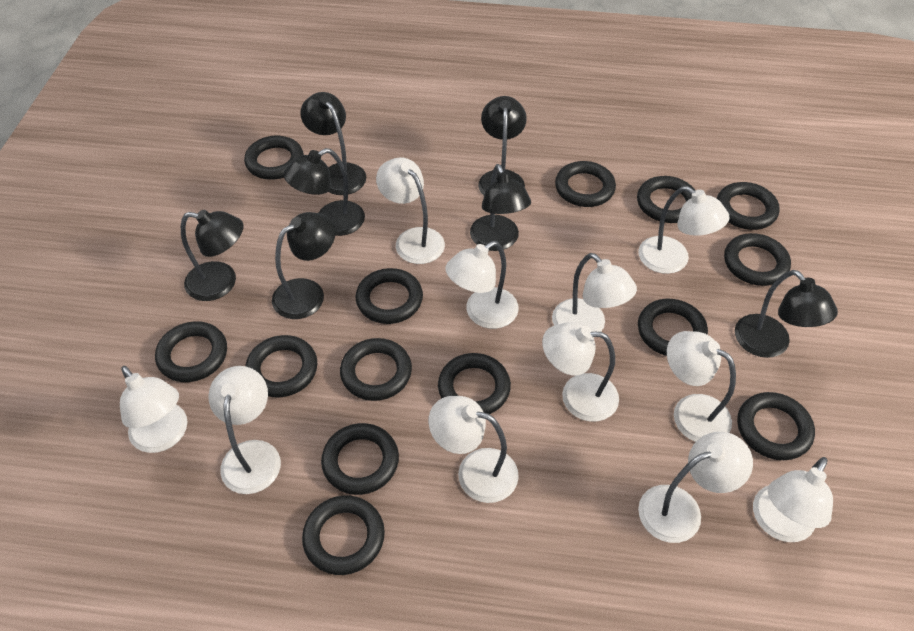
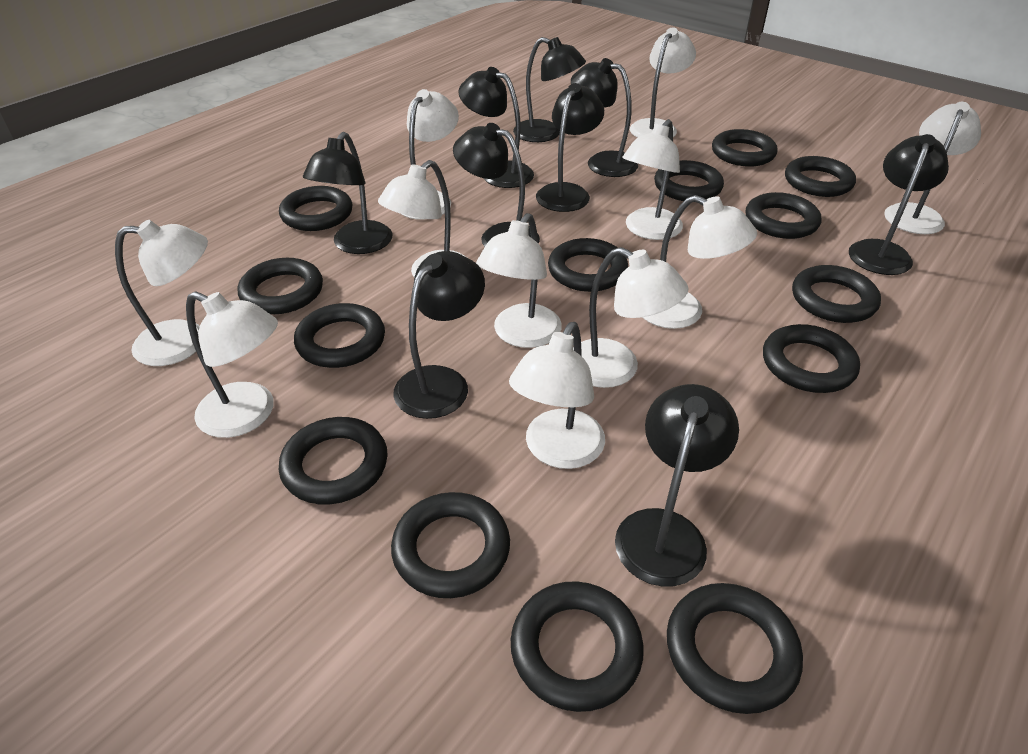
black lamp: [181,210,244,301] [272,212,336,319] [283,148,365,236] [300,92,366,195] [470,164,531,251] [478,96,527,196] [735,270,838,358] = 7 -> [303,132,393,254] [393,251,485,419] [453,123,540,247] [458,67,534,188] [513,37,586,142] [536,83,604,212] [571,58,638,177] [615,384,739,587] [849,134,949,275] = 9

